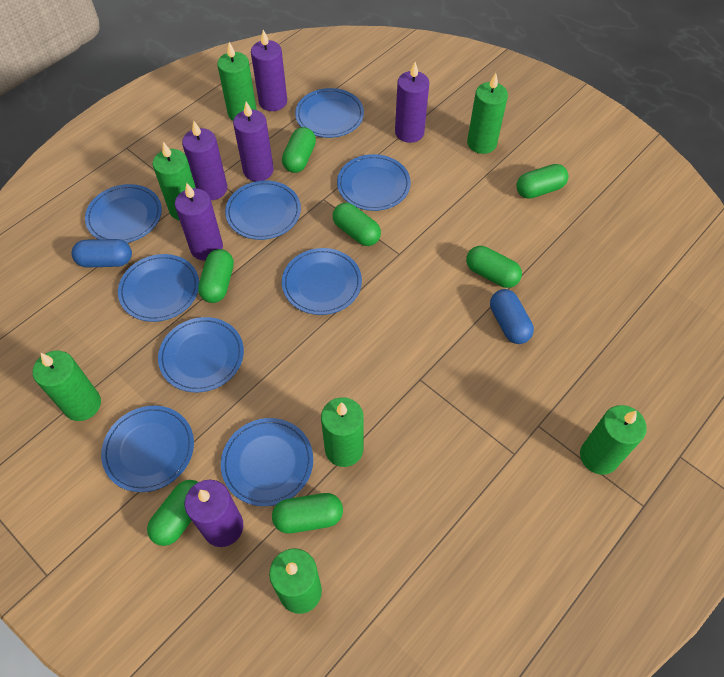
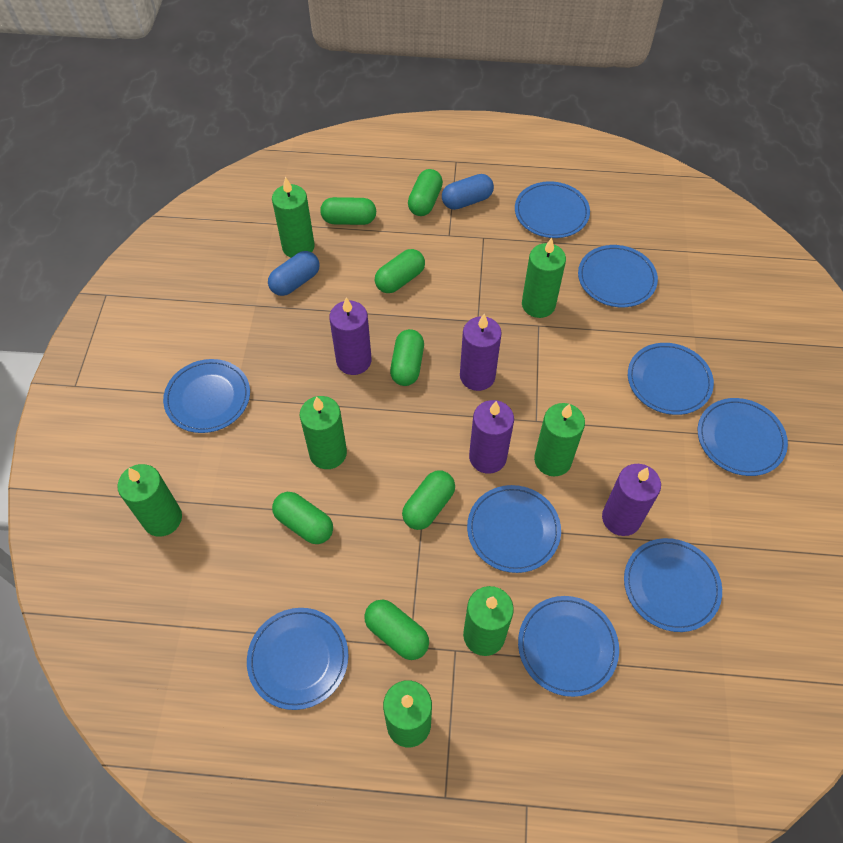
purple candle: [175,183,223,261] [182,120,227,200] [185,480,243,547] [233,101,274,181] [251,30,287,111] [395,62,429,143] = 6 -> [329,297,372,375] [460,314,502,391] [469,400,514,474] [602,464,661,536] = 4

